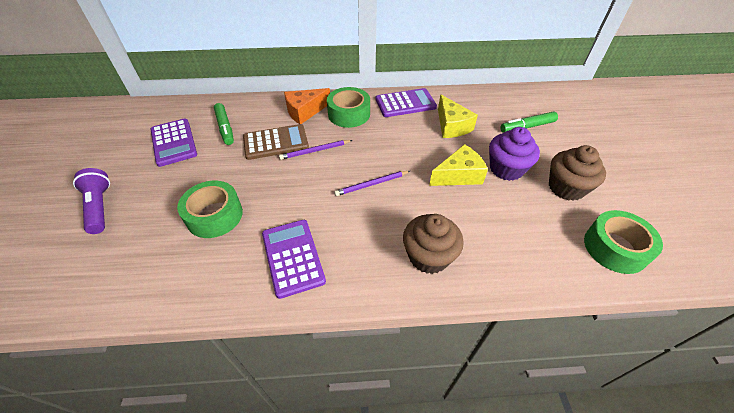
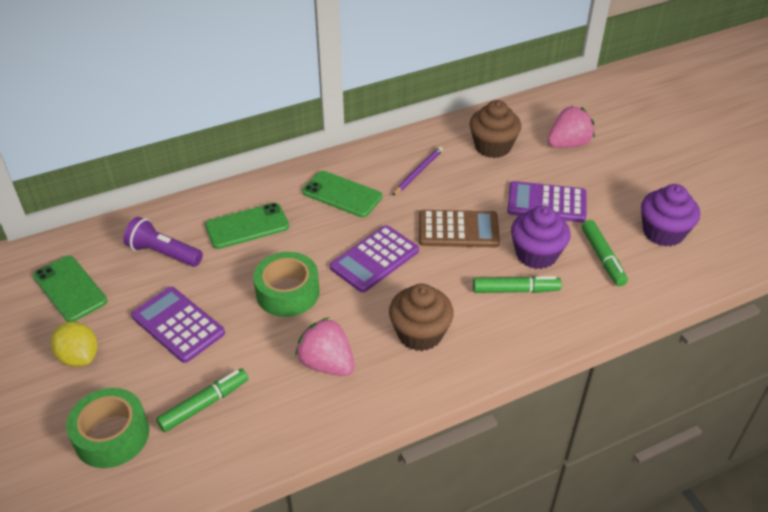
green marker: [214,103,234,145] [500,112,558,133] = 2 -> [156,368,248,433] [473,276,562,293] [582,220,628,286] = 3
green phone: none = 0 -> [33,256,107,322] [205,203,289,249] [302,171,382,217] = 3
green tape: [177,181,243,238] [327,87,370,128] [584,210,663,274] = 3 -> [66,388,149,468] [253,252,320,317] = 2
orange cheese: [284,88,330,124] = 1 -> none = 0
pink strawberry: none = 0 -> [295,317,355,376] [548,106,595,148] = 2
purple cupcake: [489,127,540,181] = 1 -> [511,205,570,269] [641,184,700,247] = 2
purple pencil: [279,140,353,160] [334,171,410,196] = 2 -> [392,146,443,196] = 1
yellow cheese: [429,144,488,186] [438,94,478,138] = 2 -> none = 0
yellow lemon: none = 0 -> [51,321,98,367] = 1

